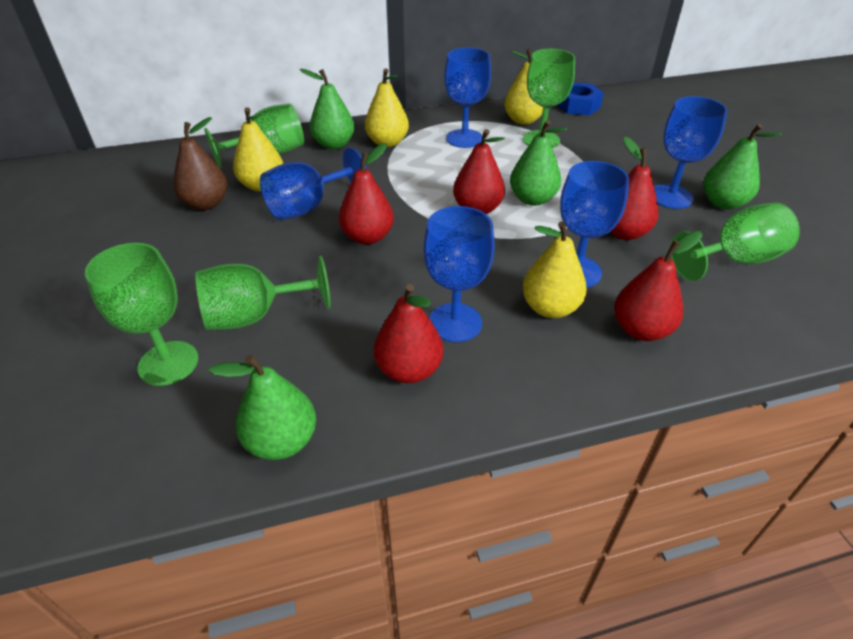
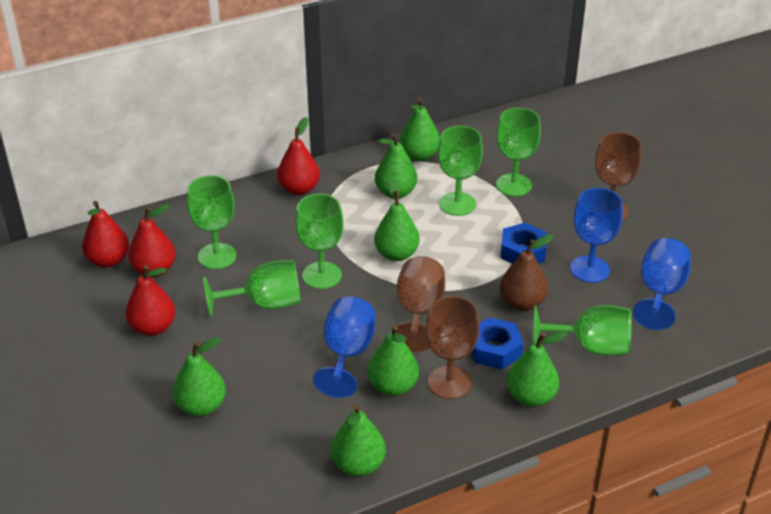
blue goblet: [260,148,367,220] [423,206,495,342] [444,48,491,148] [560,161,629,287] [654,96,727,209] = 5 -> [313,296,376,398] [570,188,623,283] [633,238,691,330] = 3
blue nut: [557,83,604,115] = 1 -> [472,317,523,370] [501,222,547,264] = 2
brown goblet: none = 0 -> [396,256,445,353] [426,296,479,399] [595,132,642,221] = 3
green goblet: [85,243,198,386] [195,256,331,330] [204,104,304,168] [523,49,575,148] [671,202,800,281] = 5 -> [187,175,237,269] [203,260,301,317] [295,194,344,289] [438,126,483,216] [496,108,541,196] [533,305,632,356] = 6
green pear: [209,355,316,460] [300,69,355,149] [510,120,567,206] [703,124,782,210] = 4 -> [173,337,226,416] [331,404,386,477] [367,325,419,396] [374,178,420,261] [375,133,417,199] [399,98,440,161] [507,331,568,407] = 7
red pear: [339,143,394,245] [374,284,444,383] [453,129,505,214] [610,137,658,240] [614,231,702,341] = 5 -> [82,201,129,268] [125,265,175,336] [128,204,176,277] [277,117,320,195] = 4
yellow pear: [233,107,283,192] [365,69,409,147] [504,48,543,125] [522,221,587,318] = 4 -> none = 0

